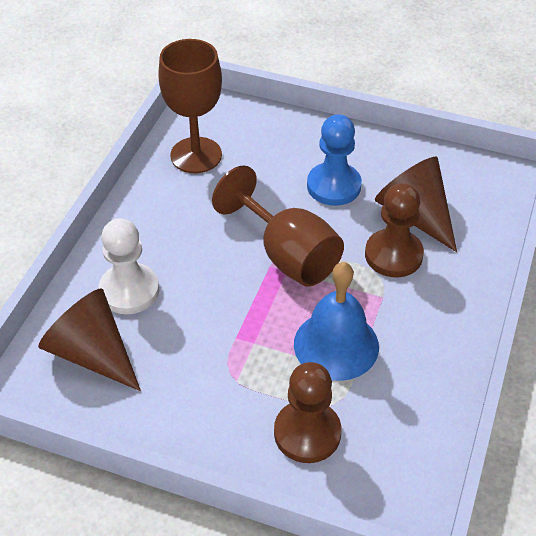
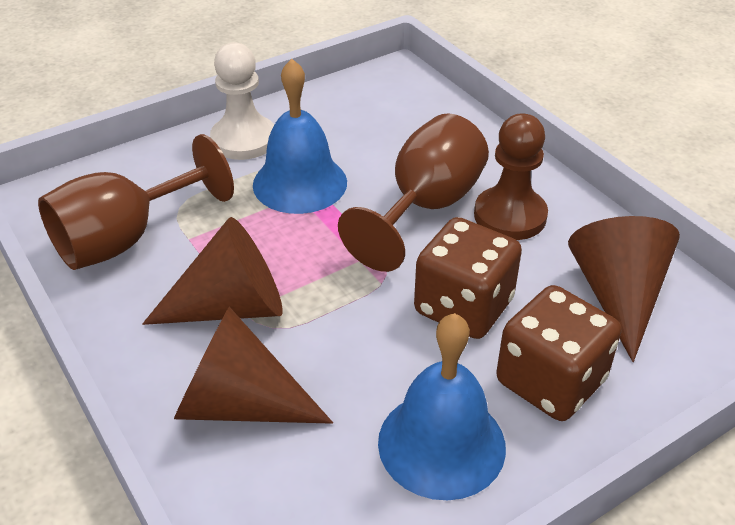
blue bell: [294,262,379,381] = 1 -> [253,59,347,214] [378,313,506,500] = 2
blue pawn: [307,114,362,206] = 1 -> none = 0
brown cone: [38,289,141,391] [375,157,457,252] = 2 -> [142,217,283,325] [174,307,333,424] [568,216,680,362] = 3
brown dice: none = 0 -> [414,217,522,339] [496,285,622,421] = 2
brown pawn: [274,362,341,463] [365,183,424,277] = 2 -> [474,114,548,240] = 1

